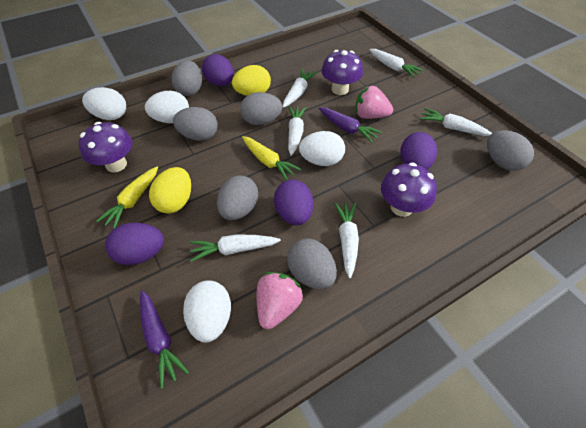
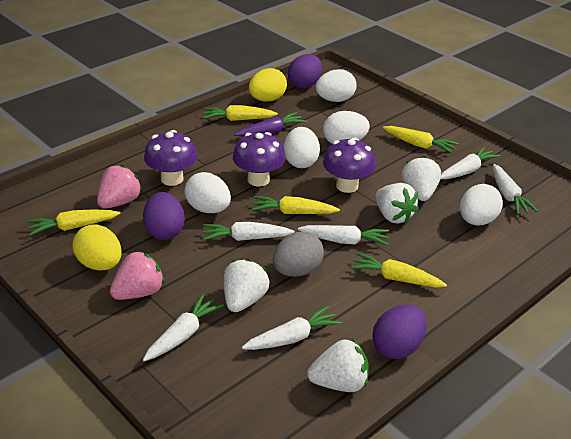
grey egg: [172,60,202,96] [173,107,218,141] [217,175,258,220] [240,92,282,125] [287,239,337,289] [487,130,534,171] = 6 -> [273,231,324,277] = 1
purple carrot: [140,290,189,389] [319,107,382,143] = 2 -> [234,112,306,137] = 1
purple egg: [105,223,164,265] [202,54,234,86] [274,179,313,226] [400,132,437,170] = 4 -> [143,192,185,240] [288,54,322,88] [372,304,427,359] = 3
white egg: [82,87,126,120] [145,91,189,123] [183,280,231,343] [299,131,345,166] = 4 -> [184,172,231,213] [284,127,320,168] [316,69,357,102] [323,111,370,144] [460,184,503,225] = 5
white strawberry: none = 0 -> [224,259,269,312] [307,339,369,392] [375,183,419,223] [402,156,441,201] = 4
yellow carrot: [96,167,158,229] [242,136,301,181] = 2 -> [26,209,120,236] [203,105,278,121] [252,196,340,214] [350,253,447,288] [383,126,459,154] = 5

